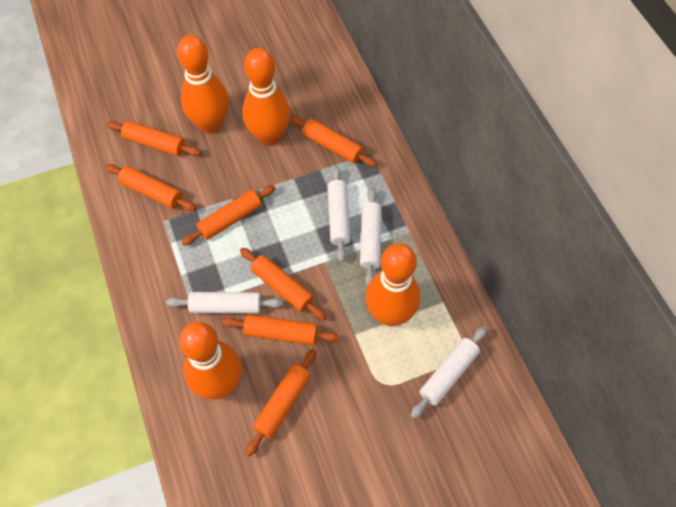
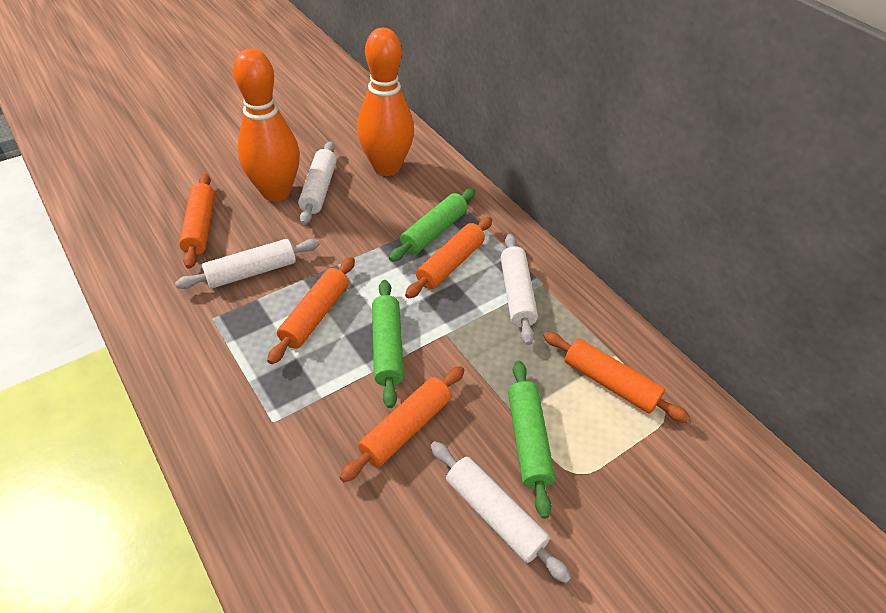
green rolling pin: none = 0 -> [372,280,404,408] [389,188,476,262] [508,360,555,519] = 3
orange bowling pin: [177,35,229,134] [179,322,242,400] [242,48,290,146] [366,243,420,326] = 4 -> [233,48,300,201] [357,28,414,176] = 2
orange rolling pin: [105,164,196,211] [106,121,201,156] [181,185,275,246] [222,314,340,345] [240,248,326,320] [245,349,317,457] [290,116,377,167] = 7 -> [179,174,215,269] [267,257,355,364] [340,366,464,482] [405,217,492,298] [543,332,690,423] = 5

